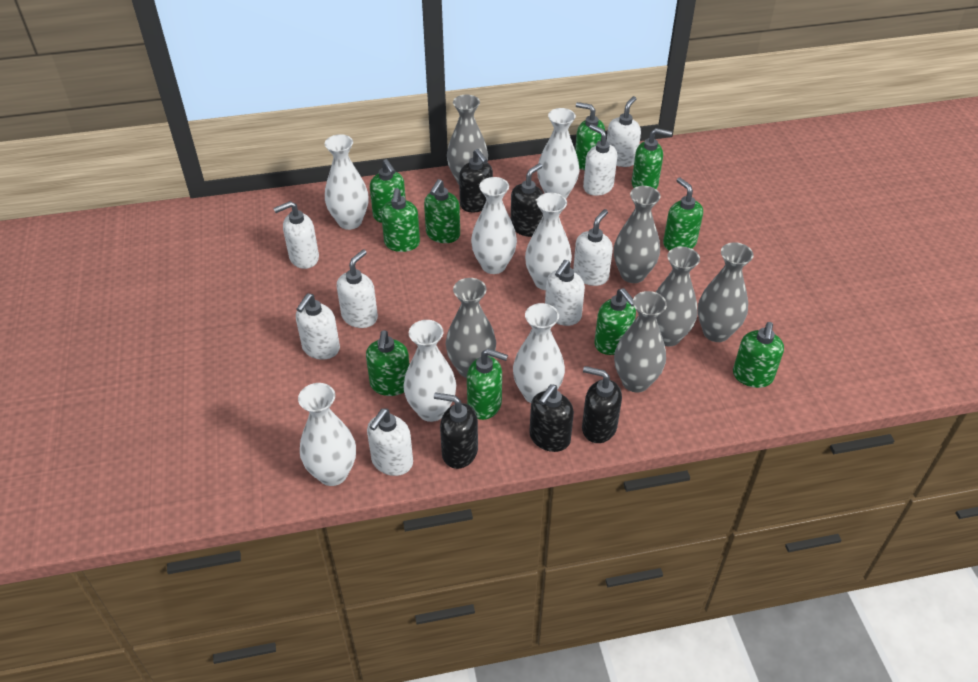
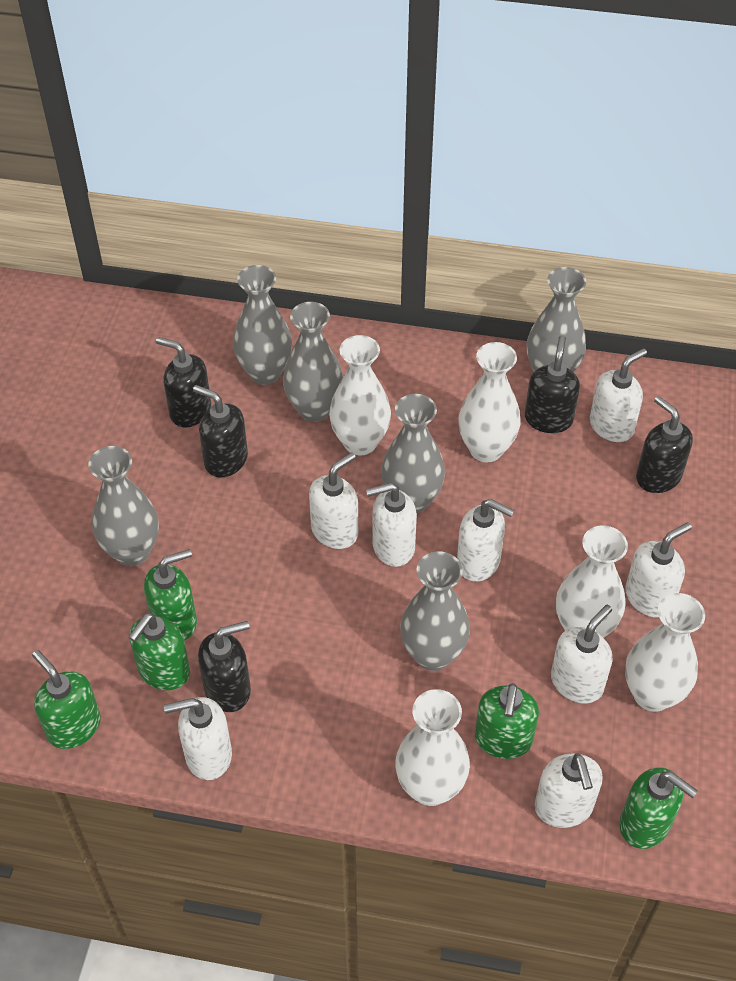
green soap dispenser: [366,330,409,396] [370,159,406,223] [381,188,420,252] [424,179,460,243] [467,349,508,420] [575,102,605,170] [594,288,636,355] [632,128,672,189] [663,178,703,251] [733,322,784,388] = 10 -> [32,650,101,749] [128,613,190,690] [144,549,197,641] [475,683,539,759] [620,767,698,849] = 5
white vase: [298,383,356,486] [325,134,368,230] [403,320,456,422] [471,177,517,274] [513,303,565,403] [525,193,572,290] [537,108,579,198] = 7 -> [329,335,391,456] [395,689,470,806] [458,342,521,462] [556,526,628,638] [625,593,705,712] = 5

